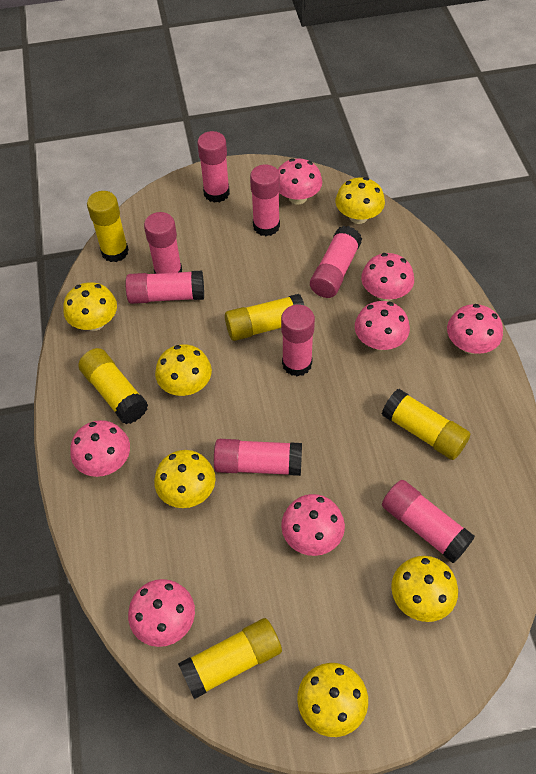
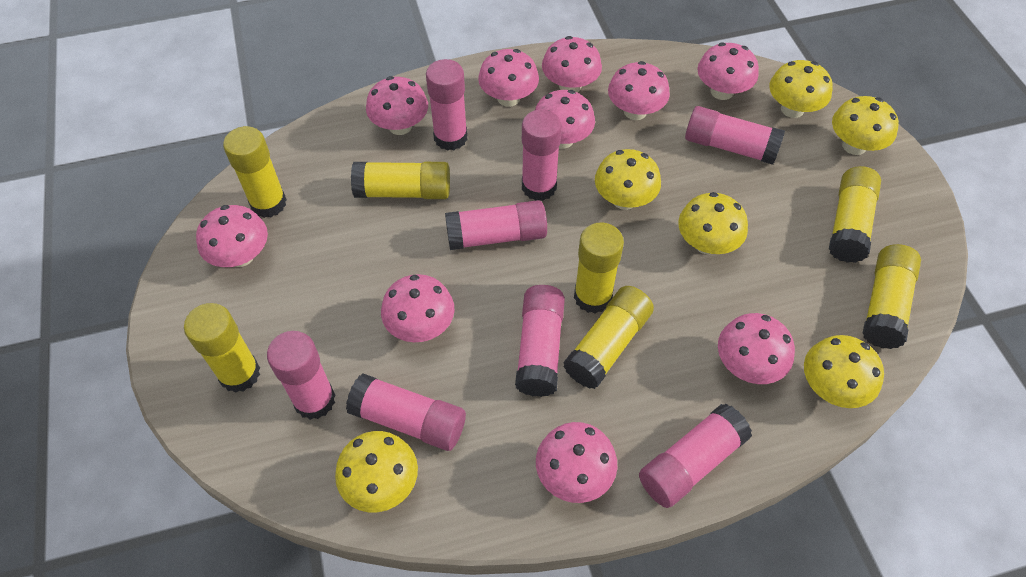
pink mushroom: [70,420,130,477] [128,579,195,647] [278,158,322,204] [281,494,345,556] [355,301,410,350] [361,253,414,301] [447,304,503,354] = 7 -> [196,205,268,267] [366,76,428,135] [381,274,454,342] [478,49,539,107] [535,90,595,149] [536,422,617,503] [542,36,602,93] [608,61,670,120] [697,42,759,100] [718,313,795,384] = 10
yellow glue stick: [78,348,148,424] [87,191,129,262] [178,618,282,699] [225,294,305,341] [382,389,471,460] = 5 -> [184,303,260,393] [223,126,287,218] [351,162,450,199] [563,286,654,389] [574,222,624,313] [829,166,881,263] [862,244,921,349] = 7

